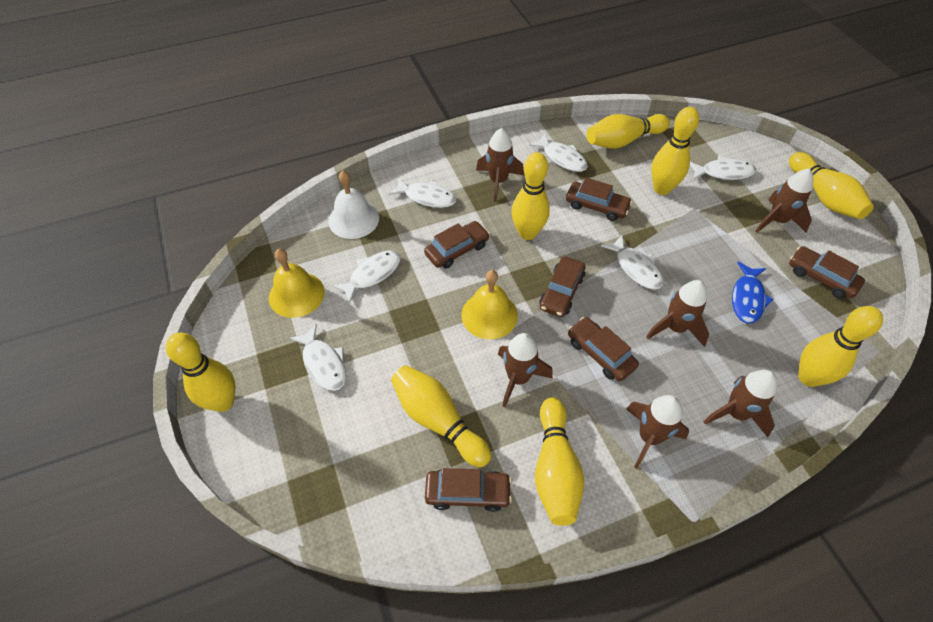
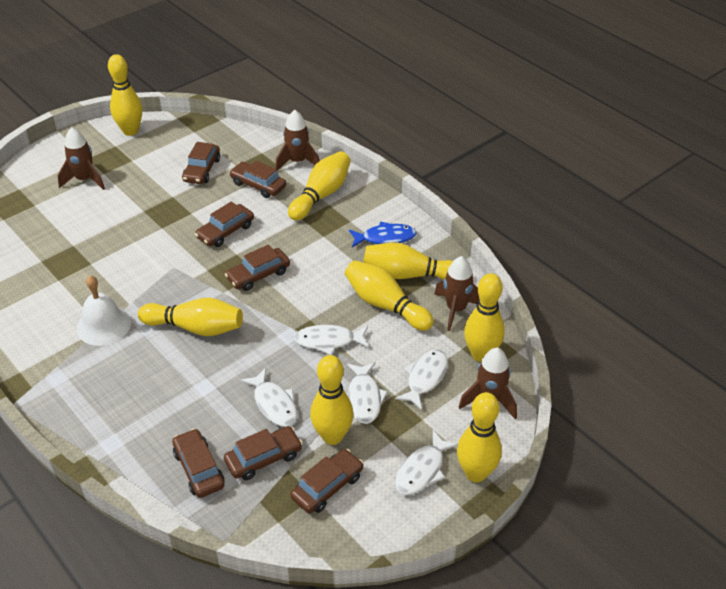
brown car: [424,221,490,269] [425,468,512,512] [539,256,586,317] [566,178,632,221] [568,317,639,381] [789,246,865,298] = 6 -> [172,429,225,498] [182,142,220,184] [195,202,254,247] [224,426,303,480] [225,245,290,291] [229,161,286,198] [290,449,363,513] = 7
brown rocket: [476,128,524,202] [498,333,553,407] [626,395,689,468] [646,280,709,347] [704,370,777,437] [755,169,813,233] = 6 -> [58,127,105,190] [275,110,320,171] [434,256,479,331] [459,347,517,419] = 4
white fish: [290,324,346,391] [332,251,401,303] [389,178,456,208] [529,134,588,172] [601,235,663,290] [690,156,756,180] = 6 -> [240,368,297,427] [294,325,369,355] [347,362,388,424] [395,349,448,410] [395,430,458,495] = 5
yellow bell: [269,249,325,318] [461,270,518,339] = 2 -> none = 0

